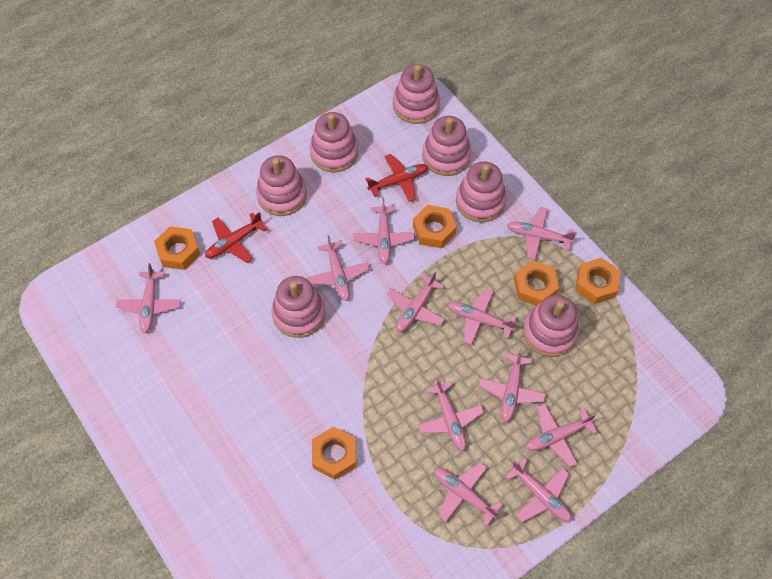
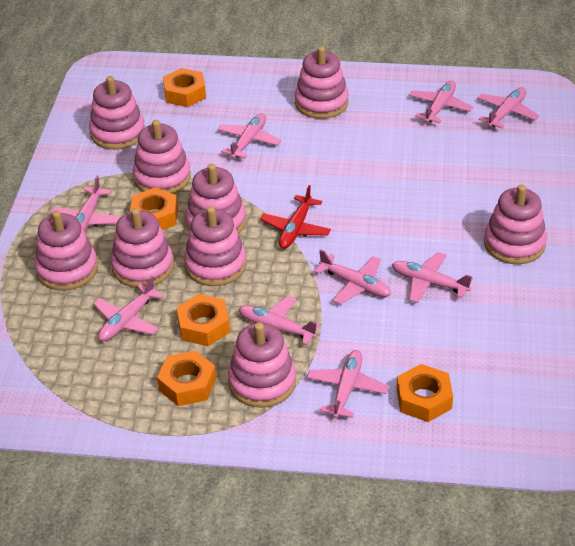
pink plane: [116,263,181,333] [307,235,369,301] [353,198,415,264] [386,271,445,332] [418,377,484,451] [434,462,503,527] [447,289,517,345] [479,349,546,422] [505,458,571,522] [507,207,576,260] [526,404,597,467] = 11 -> [51,176,121,231] [93,276,164,341] [218,113,281,159] [239,296,320,345] [307,350,389,418] [314,249,391,305] [392,252,473,303] [409,80,473,123] [477,87,539,129] = 9
pink stacking toy: [256,155,307,216] [272,276,326,338] [310,112,359,172] [393,64,440,124] [422,116,471,176] [456,161,507,222] [523,295,579,357] = 7 -> [34,211,98,291] [89,76,145,150] [111,208,174,288] [133,120,191,194] [184,206,247,286] [186,164,246,234] [228,322,296,408] [295,46,349,119] [484,185,547,264] = 9
red plane: [205,212,266,263] [365,154,428,202] = 2 -> [260,185,331,249] = 1

